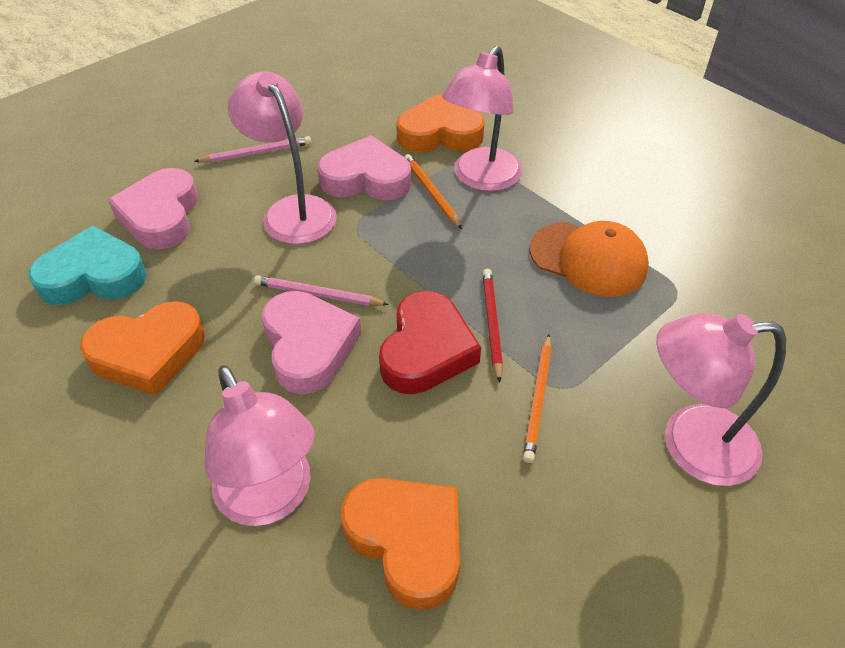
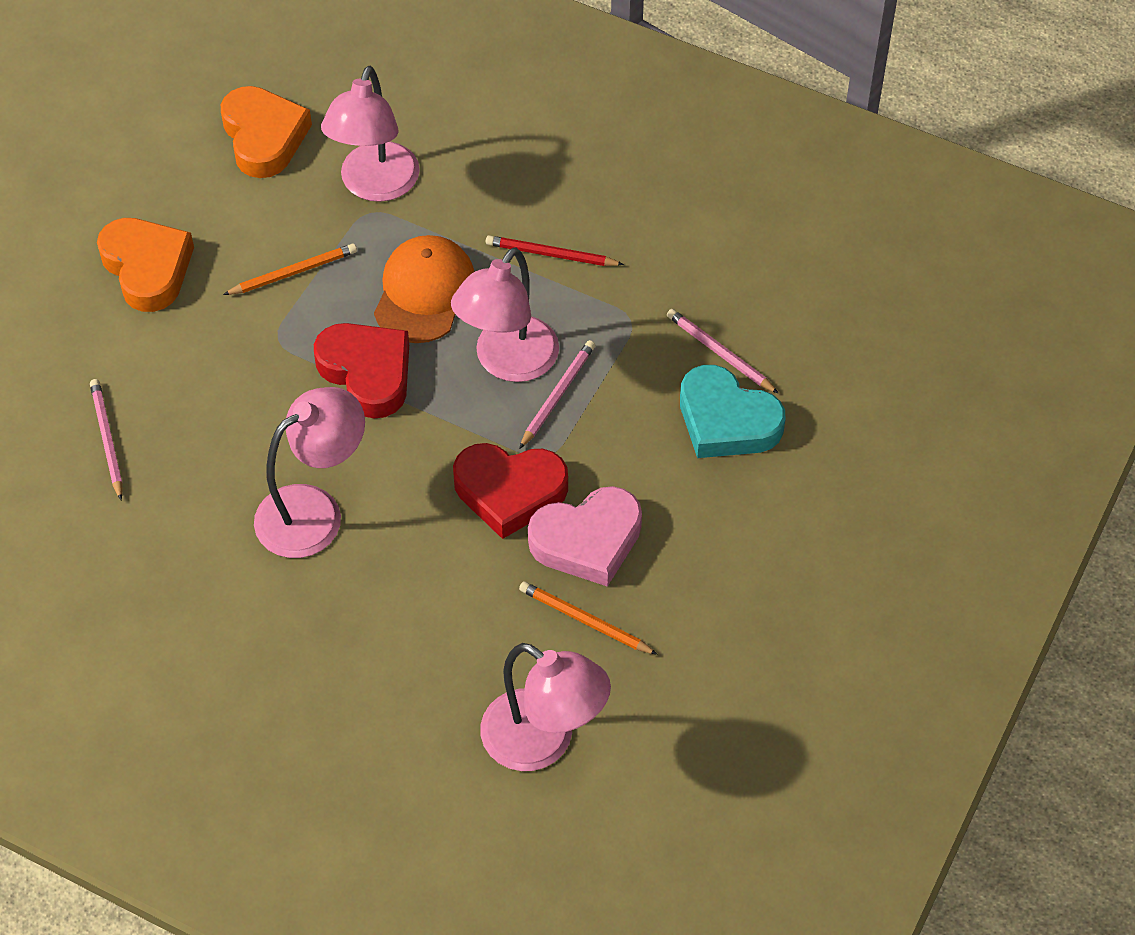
orange heart: [80,301,205,396] [341,478,460,610] [396,94,485,152] = 3 -> [97,218,194,312] [221,86,312,178] = 2
pink heart: [108,168,198,250] [262,291,361,394] [317,135,411,200] = 3 -> [528,486,642,587] = 1
pink pencil: [194,136,311,163] [254,275,389,306] = 2 -> [90,379,123,500] [519,340,595,449] [667,309,779,394] = 3
red heart: [379,291,481,394] = 1 -> [314,323,409,418] [453,443,568,539] = 2

